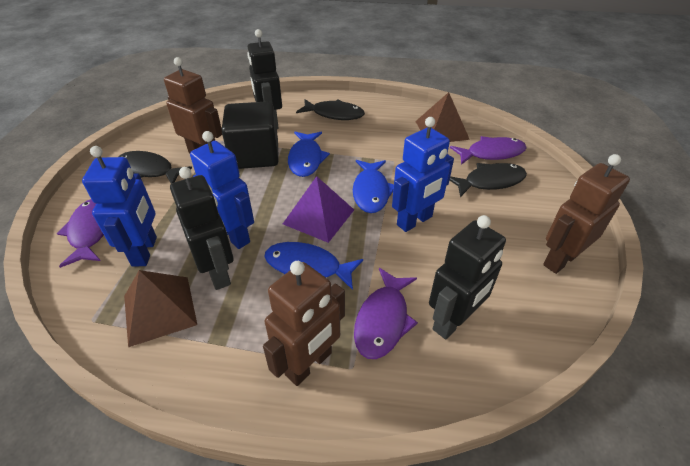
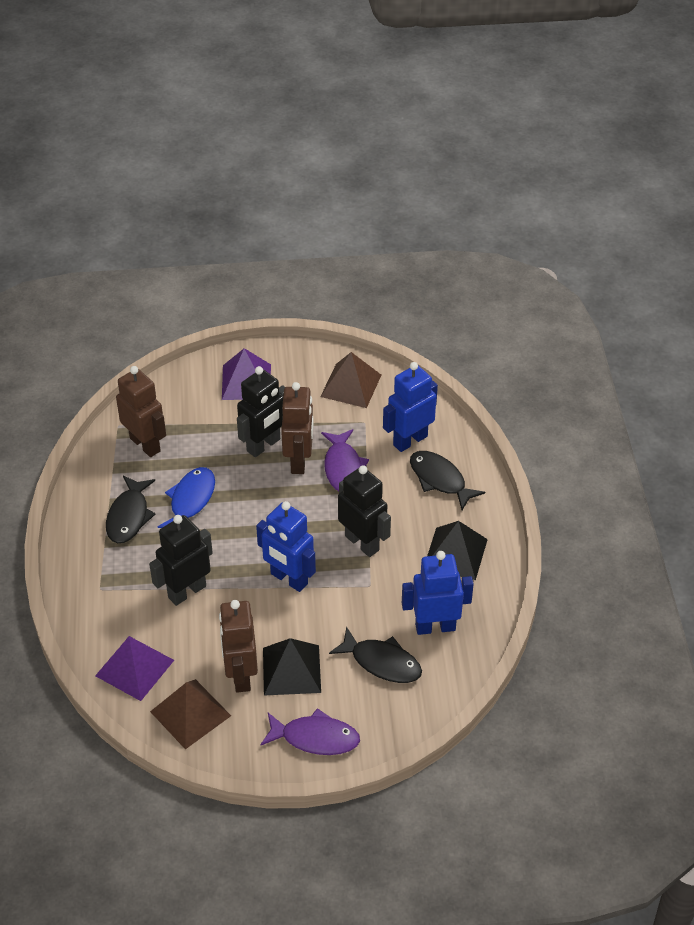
black cube: [221,101,279,169] = 1 -> none = 0
black pyramid: none = 0 -> [263,638,321,695] [427,521,488,580] = 2
blue fish: [264,242,363,290] [288,132,330,177] [353,160,394,213] = 3 -> [158,467,215,528] = 1
purple fish: [57,199,104,268] [354,268,418,359] [450,136,527,165] = 3 -> [261,708,360,755] [321,429,369,491] = 2
purple pyramid: [283,176,354,243] = 1 -> [95,636,174,701] [222,348,271,400] = 2

